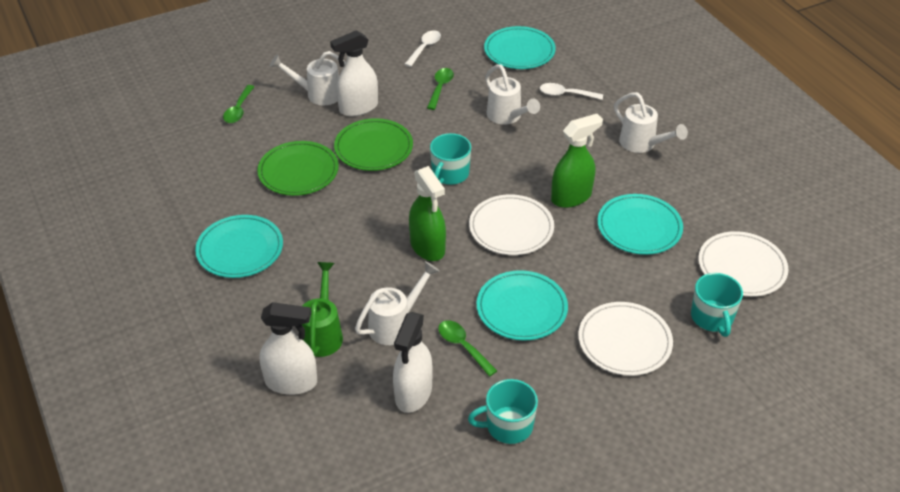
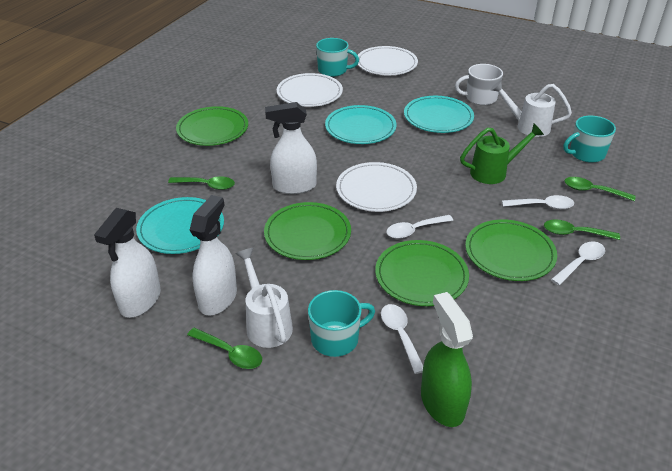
green plate: [257,141,339,196] [334,118,413,171] = 2 -> [176,106,248,146] [264,202,351,260] [375,240,469,306] [465,220,557,281] = 4
green spoon: [223,85,254,123] [427,68,454,110] [438,320,497,376] = 3 -> [168,176,235,190] [187,328,262,369] [544,220,620,240] [564,177,636,201] = 4
green spray bottle: [409,166,446,261] [551,114,603,208] = 2 -> [421,292,473,427] = 1
turquoise plate: [195,215,283,278] [476,270,568,341] [484,26,556,69] [597,194,683,255] = 4 -> [136,197,224,254] [325,105,397,144] [404,96,474,133] = 3
white mug: none = 0 -> [455,64,503,105] = 1
white spoon: [404,30,441,67] [540,83,603,100] = 2 -> [381,304,423,374] [386,215,453,239] [502,195,574,209] [551,241,605,285] = 4
white watering can: [270,51,346,105] [355,261,439,345] [485,65,540,125] [614,92,688,153] = 4 -> [235,248,293,348] [491,80,572,137] = 2

